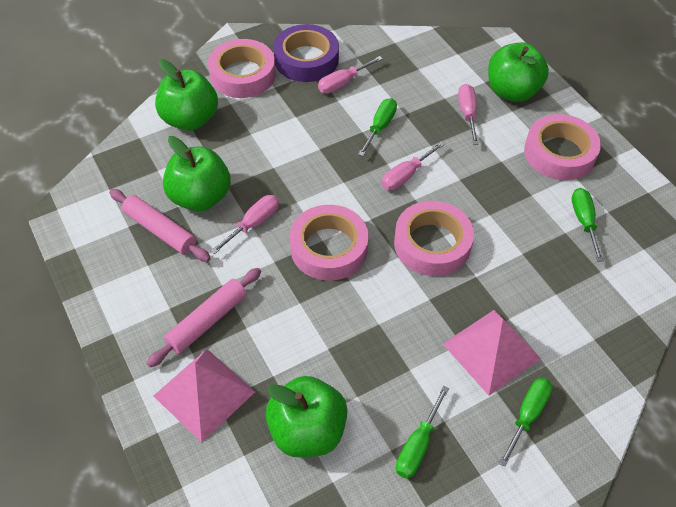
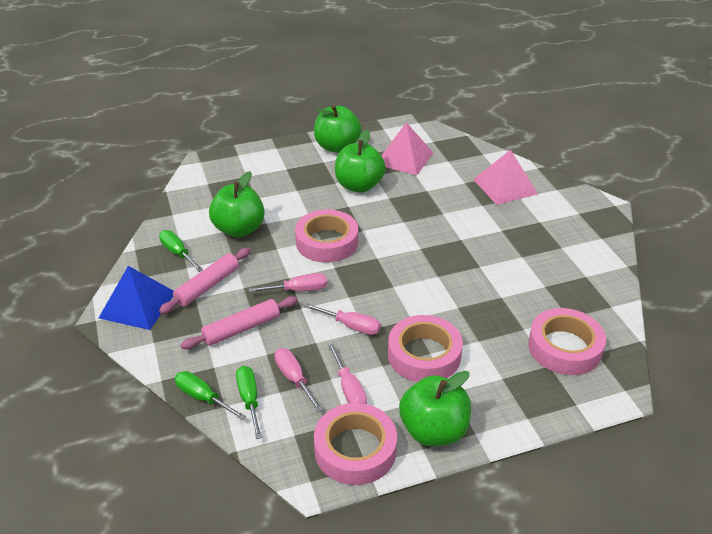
blue pyramid: none = 0 -> [99,266,174,330] = 1
green screwdriver: [358,98,397,156] [396,386,449,479] [499,378,552,467] [572,188,604,262] = 4 -> [159,230,203,272] [175,371,246,420] [236,366,262,439] = 3
purple tape: [273,24,339,82] = 1 -> none = 0

